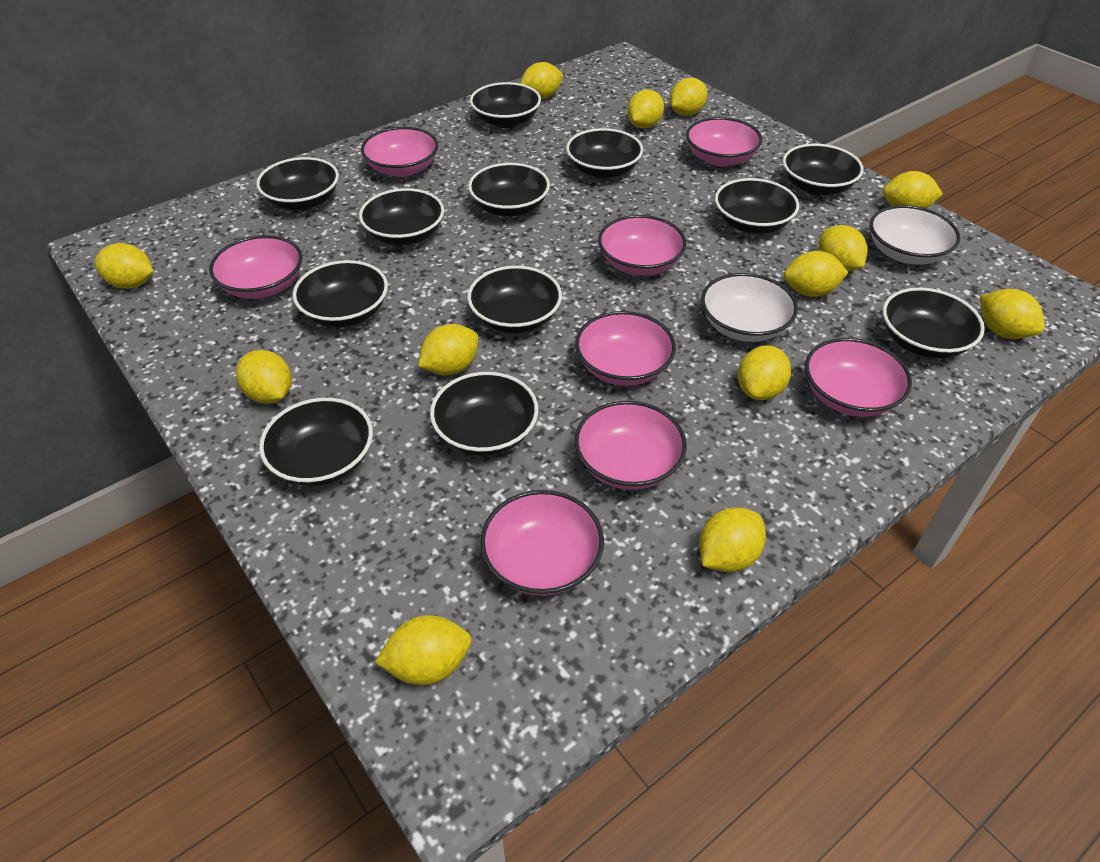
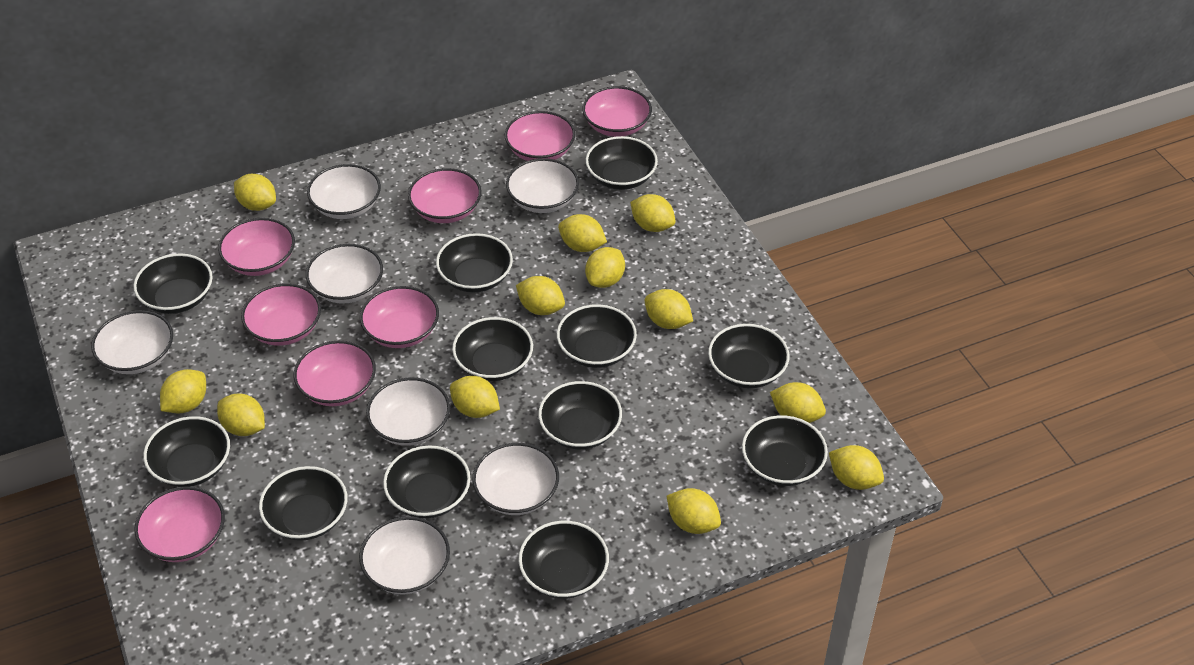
white bowl: [701,273,798,342] [870,205,960,265] = 2 -> [91,310,173,374] [306,244,383,304] [307,164,381,219] [359,517,450,595] [366,377,450,446] [472,443,559,515] [506,158,579,213] = 7
yellow lemon: [95,243,154,289] [236,350,292,404] [375,615,472,685] [418,324,478,375] [520,62,563,99] [627,90,664,129] [670,77,707,116] [699,507,766,572] [738,346,791,400] [784,251,848,297] [818,225,868,272] [883,171,943,208] [980,289,1045,339] = 13 -> [160,369,206,414] [217,393,265,436] [234,174,276,211] [450,376,500,418] [516,276,565,315] [558,214,607,252] [585,247,625,288] [630,194,675,232] [645,289,693,329] [667,488,721,534] [770,382,826,423] [829,445,884,490] = 12

